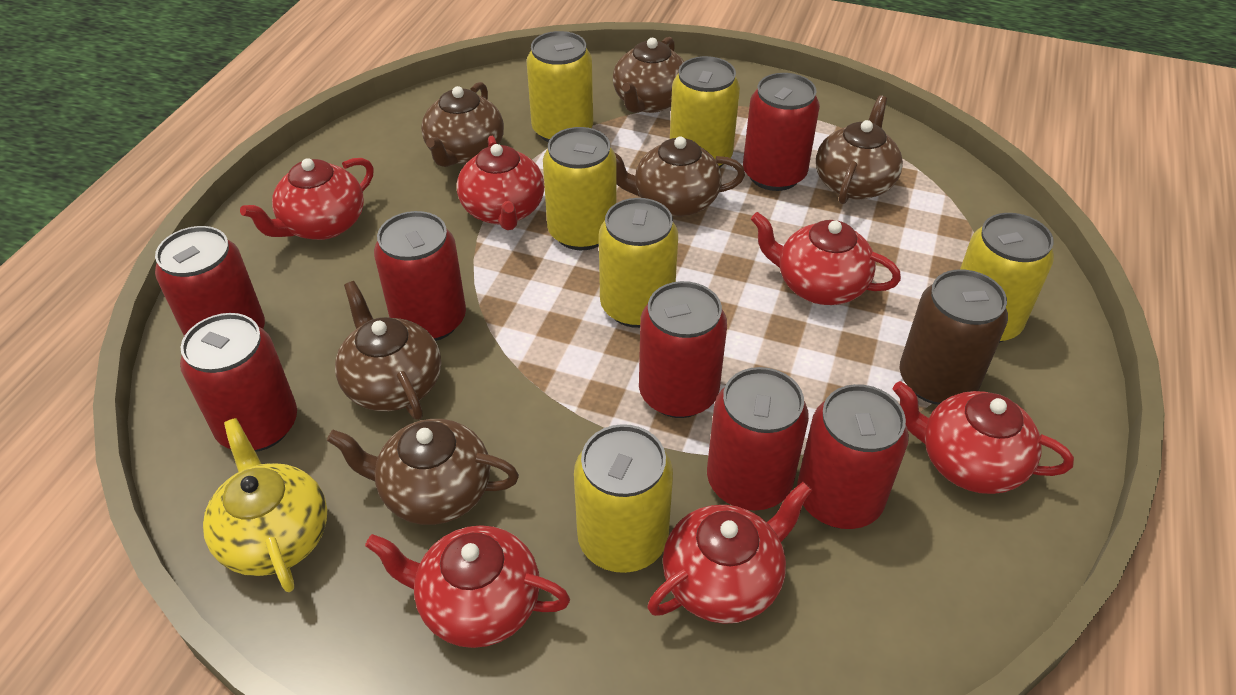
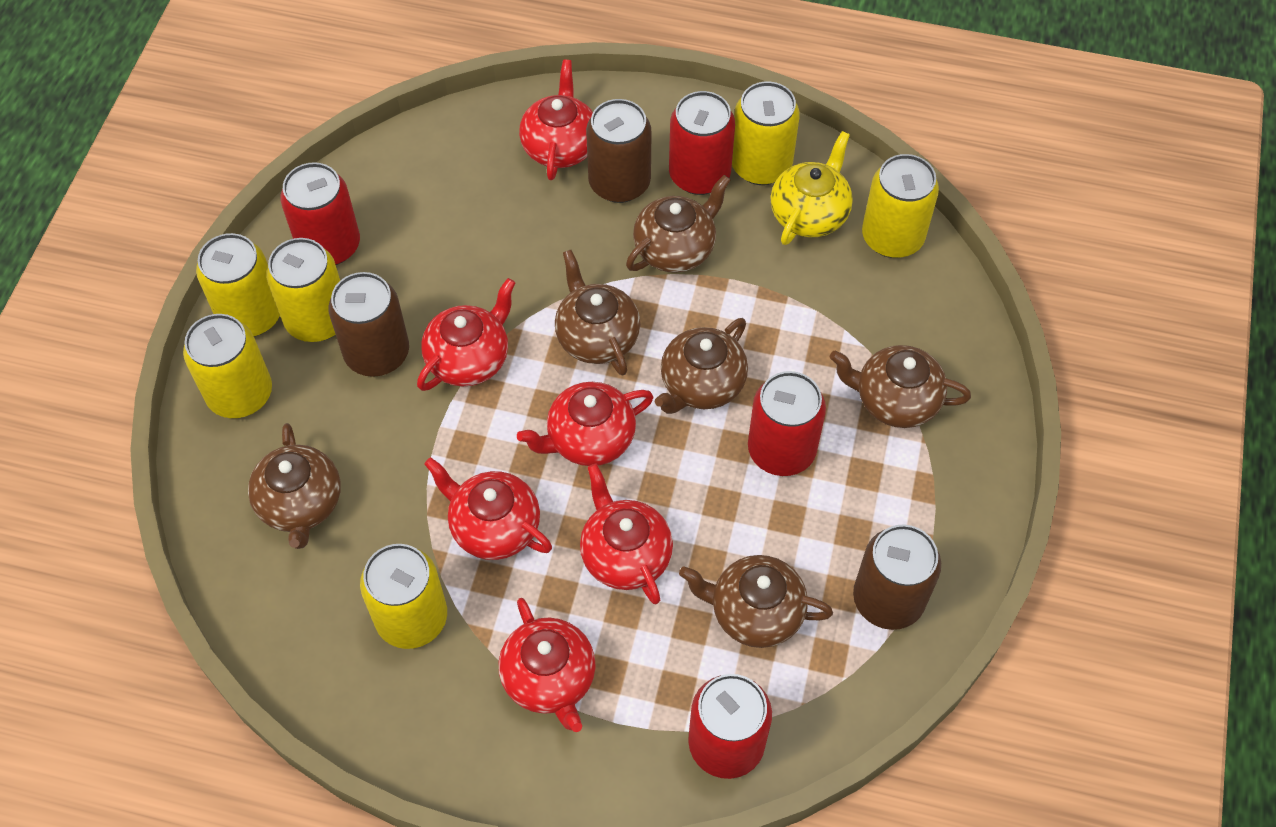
brown can: [900,269,1008,405] = 1 -> [329,272,409,377] [586,99,652,203] [853,524,941,630] = 3
red can: [155,226,265,336] [180,313,297,452] [374,211,466,341] [639,281,727,418] [707,367,809,511] [743,73,820,191] [797,384,909,529] = 7 -> [280,162,360,265] [669,91,735,195] [688,674,772,779] [748,371,826,476] = 4

